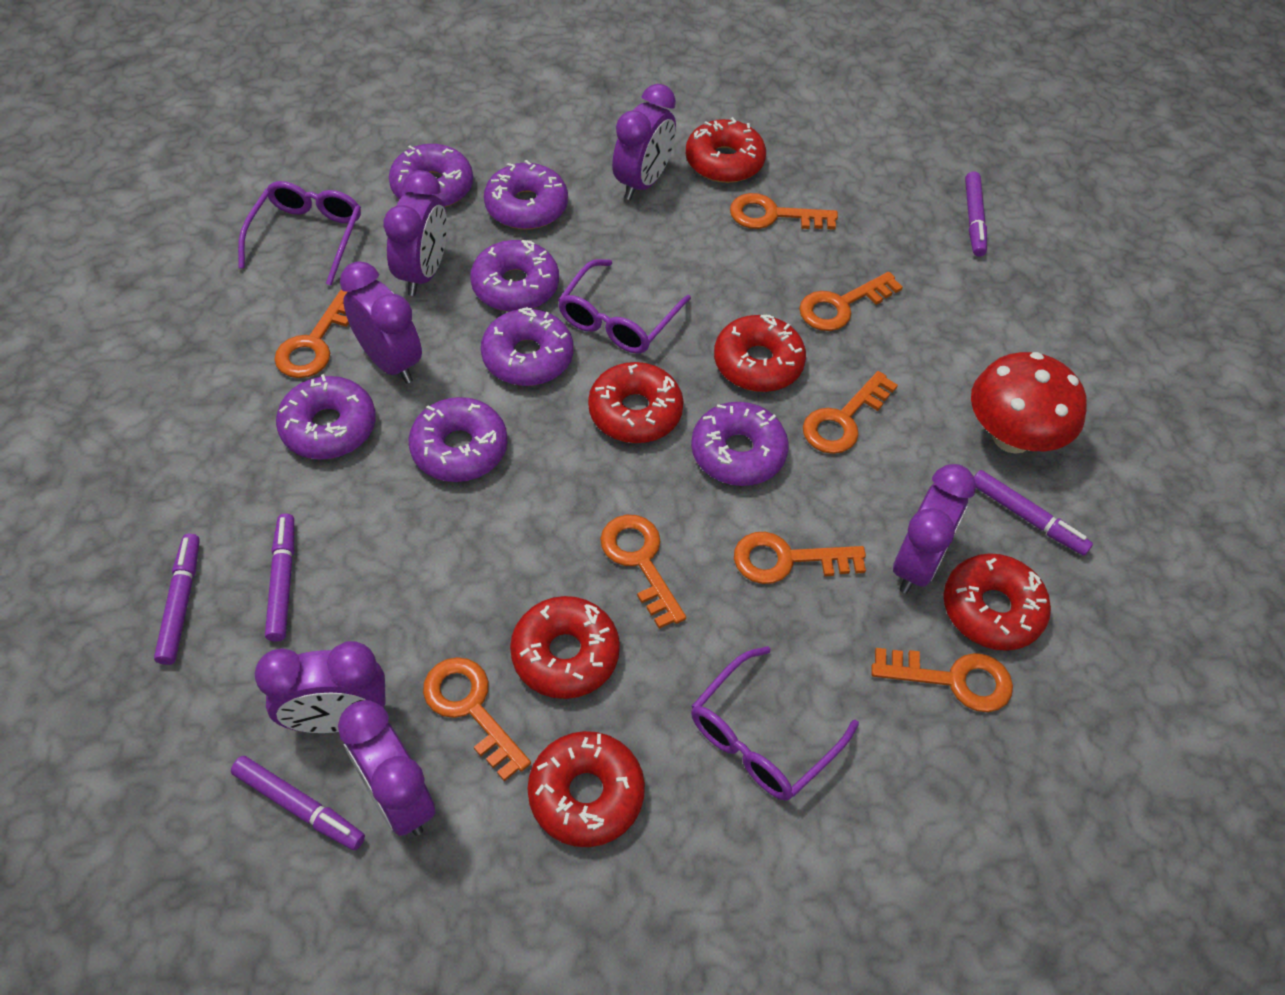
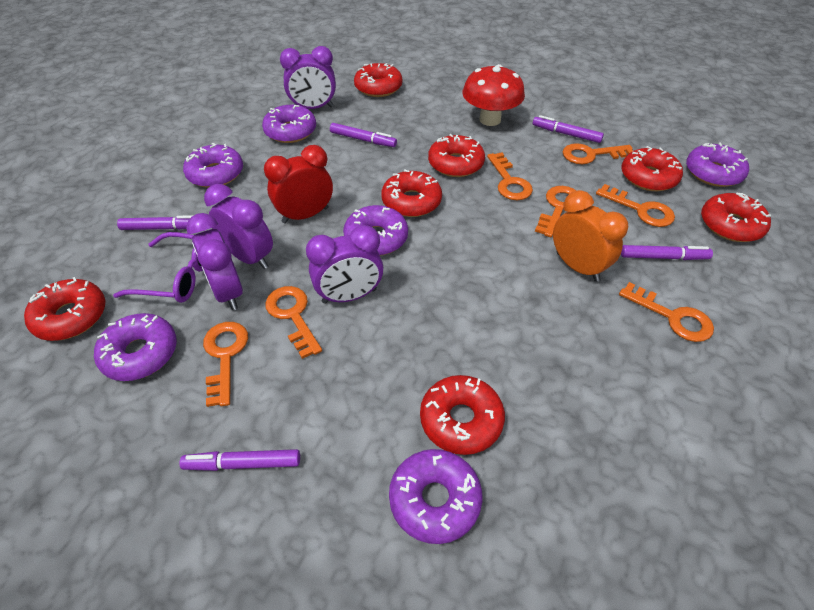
orange clock: none = 0 -> [553,190,628,282] = 1
orange key: [274,290,349,378] [423,657,531,781] [600,515,686,629] [730,193,838,230] [734,532,866,584] [799,272,903,331] [803,371,898,454] [871,648,1013,712] = 8 -> [203,322,248,407] [265,286,322,359] [487,152,533,200] [535,186,576,237] [563,143,633,164] [596,184,675,227] [619,282,714,342] = 7
purple clock: [255,641,386,733] [338,700,435,836] [340,261,422,383] [383,170,447,296] [612,84,676,200] [893,464,976,594] = 6 -> [186,213,243,310] [204,184,273,269] [280,46,336,109] [306,225,383,304] = 4
purple donut: [276,374,376,459] [389,144,473,207] [408,397,507,482] [470,240,559,312] [481,307,573,386] [484,160,568,229] [691,402,789,486] = 7 -> [94,313,177,381] [183,143,243,188] [262,105,316,143] [343,205,408,256] [389,449,483,544] [686,143,749,187] = 6
purple glasses: [238,181,361,285] [558,259,691,354] [691,646,859,801] = 3 -> [113,232,203,303] = 1
red clock: none = 0 -> [264,145,333,224] = 1
red donut: [510,596,620,699] [527,731,645,847] [588,362,684,443] [686,117,766,183] [714,315,806,392] [943,553,1051,651] = 6 -> [24,277,106,341] [354,63,402,97] [381,169,442,217] [420,375,505,455] [428,134,485,177] [621,146,683,191] [701,193,771,242] = 7

